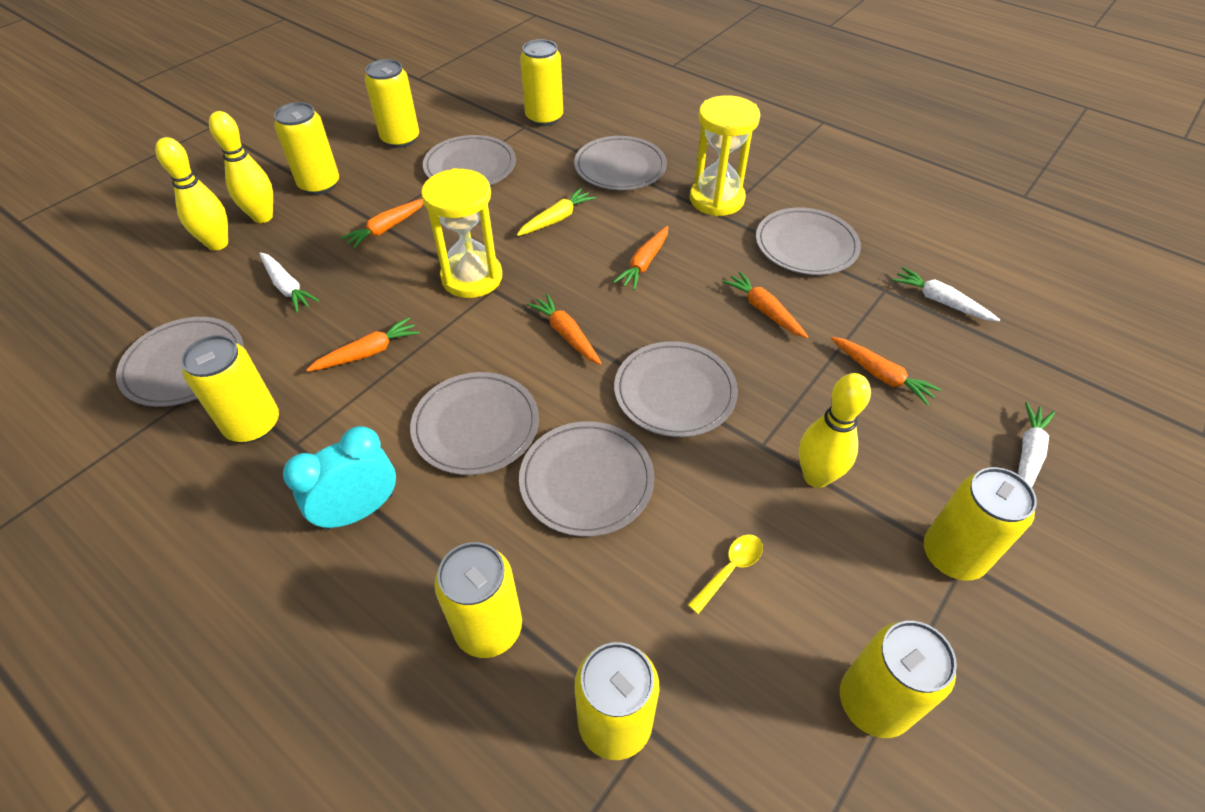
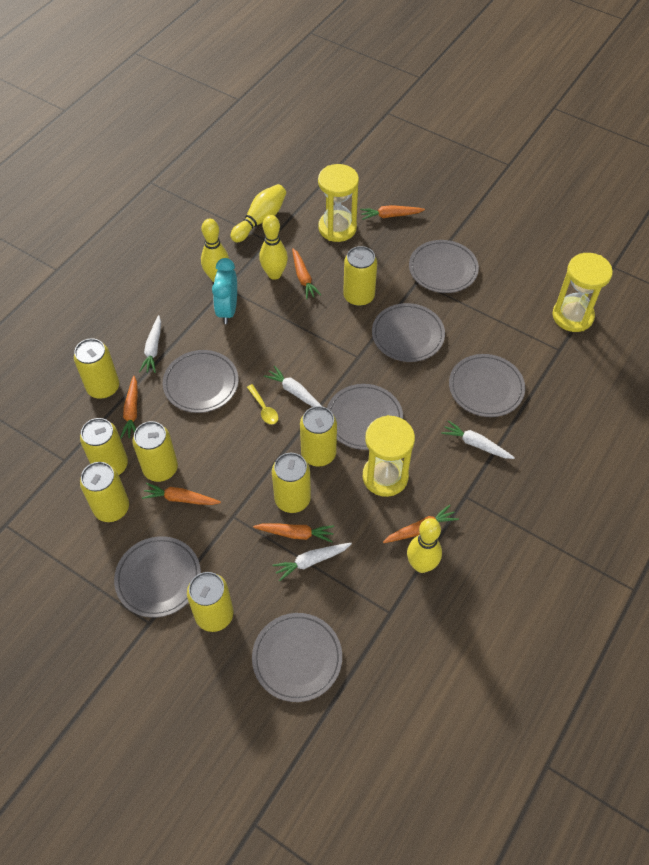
white carrot: [259,252,319,312] [892,267,1000,322] [1018,402,1055,487] = 3 -> [139,315,161,373] [264,366,322,407] [272,543,352,581] [441,420,515,459] = 4
yellow bowling pin: [155,137,228,251] [209,111,273,223] [799,373,871,488] = 3 -> [201,219,229,282] [230,184,286,243] [259,215,288,280] [407,518,442,573] = 4
yellow carrot: [517,188,596,236] = 1 -> none = 0
yellow hourglass: [421,168,502,298] [690,95,760,216] = 2 -> [318,164,359,242] [363,415,415,497] [552,253,613,332] = 3

